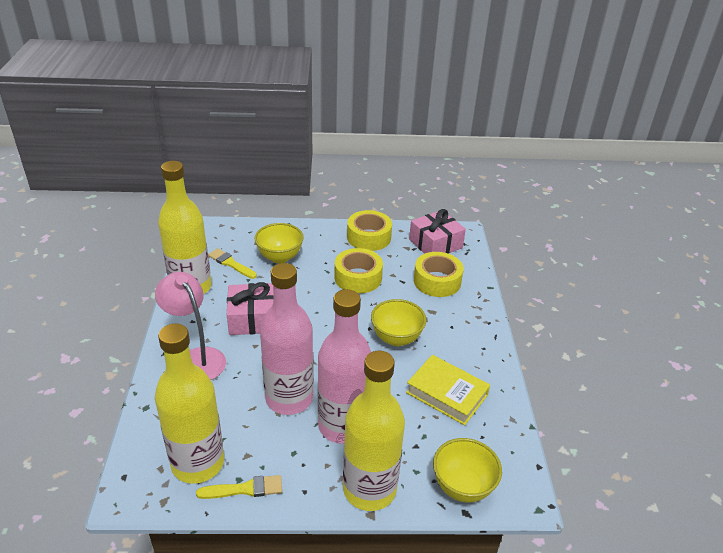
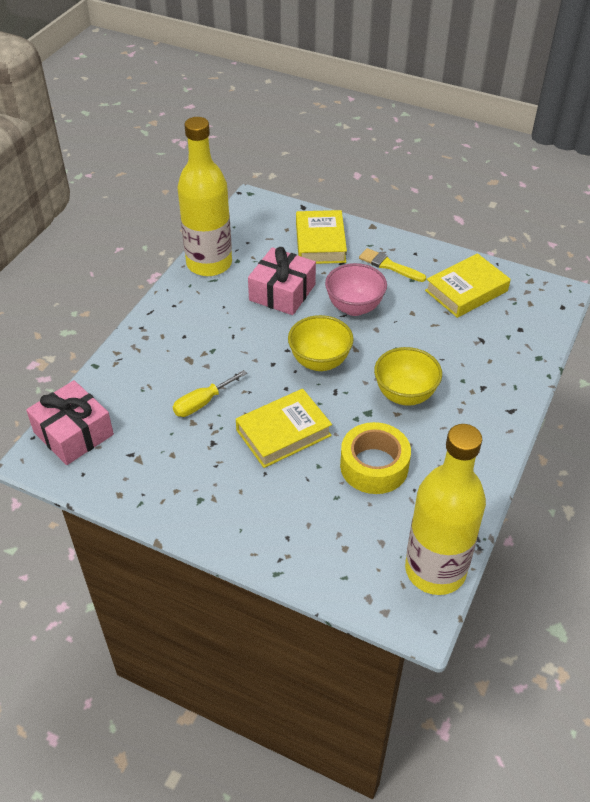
pink bottle: [260,263,314,415] [318,289,371,444] = 2 -> none = 0
pink bowl: none = 0 -> [325,263,387,316] = 1
pink lamp: [155,272,226,380] = 1 -> none = 0
yellow book: [406,355,490,425] = 1 -> [236,389,332,468] [296,210,347,264] [425,253,511,318] = 3
yellow bottle: [155,324,224,484] [158,161,211,294] [343,351,405,511] = 3 -> [178,117,232,276] [405,424,486,595] = 2
yellow bowl: [254,223,304,263] [371,299,426,346] [433,438,502,503] = 3 -> [288,315,354,371] [374,347,442,406] = 2
yellow brush: [196,475,282,499] [208,248,257,279] = 2 -> [359,248,426,282] = 1
yellow screwdriver: none = 0 -> [173,370,247,417] = 1
yellow tape: [334,248,383,293] [347,210,392,251] [414,252,464,297] = 3 -> [340,422,411,494] = 1

